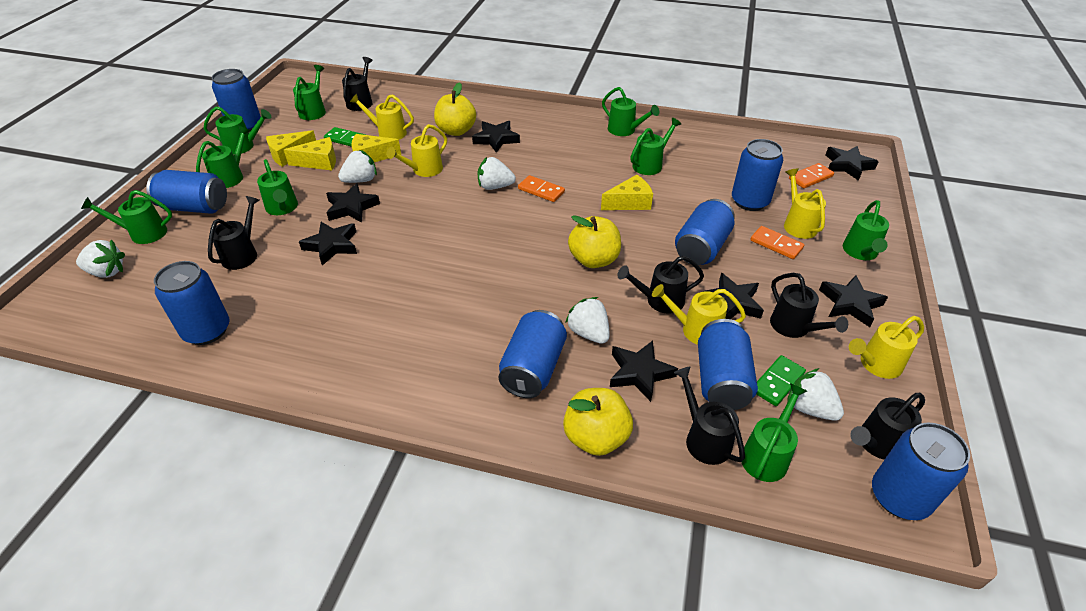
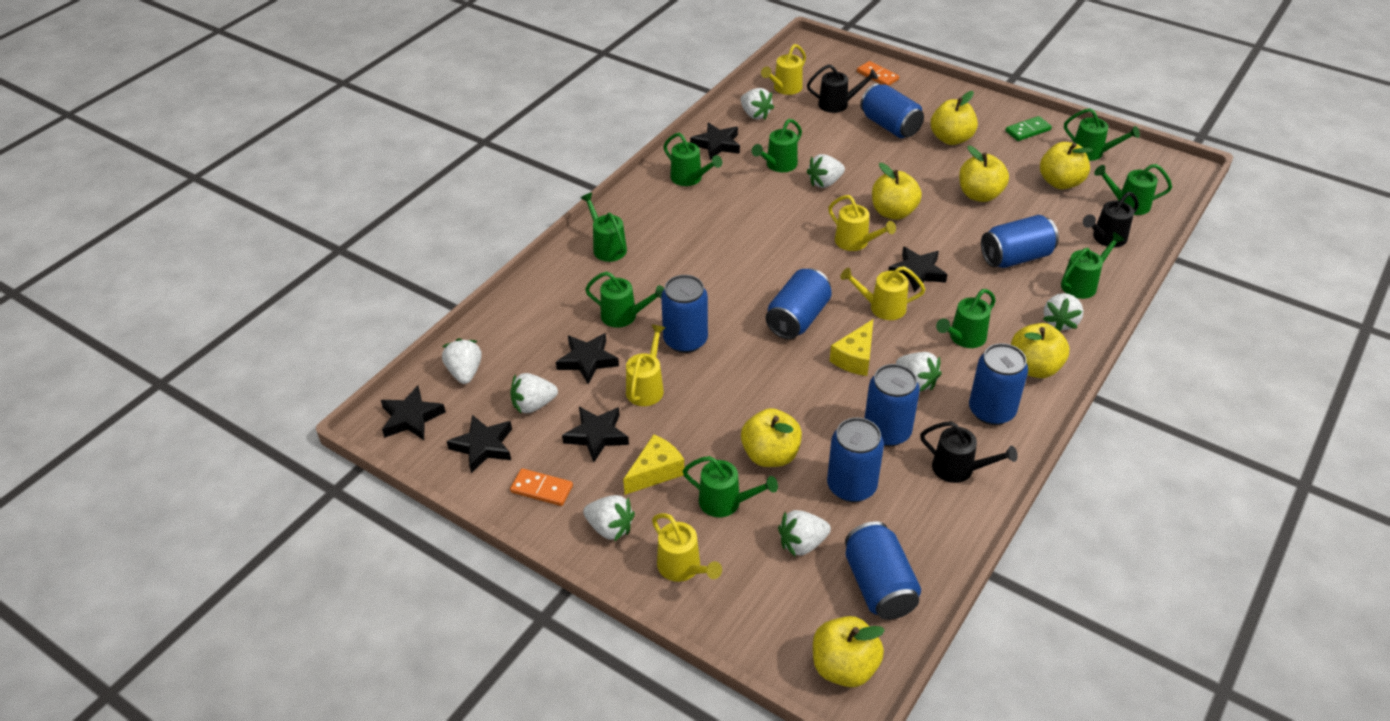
black star: [299,222,357,265] [326,183,380,222] [472,121,520,153] [610,341,678,402] [702,273,764,319] [819,275,888,327] [826,146,879,181] = 7 -> [381,386,446,440] [447,415,512,473] [556,333,619,384] [562,407,629,462] [690,122,740,160] [888,246,948,292] = 6
black watering can: [208,196,259,270] [342,57,373,111] [617,255,704,314] [674,367,745,465] [770,273,848,338] [850,393,925,460] = 6 -> [807,64,878,113] [920,421,1018,483] [1083,192,1139,247] = 3
green domino: [324,127,366,147] [756,355,806,406] = 2 -> [1005,116,1052,141] = 1
orange domino: [518,175,565,202] [750,226,804,259] [789,163,834,188] = 3 -> [510,468,573,506] [857,61,899,86] = 2
white strawberry: [76,240,125,278] [338,150,377,183] [478,157,516,190] [565,297,610,344] [787,368,844,421] = 5 -> [442,338,482,384] [510,373,558,413] [583,495,635,541] [741,88,774,120] [778,510,831,556] [807,154,845,188] [896,352,942,391] [1043,293,1083,332] = 8
yellow apple: [434,82,476,136] [563,388,633,456] [568,215,621,268] = 3 -> [741,408,802,467] [813,616,885,687] [872,163,922,220] [931,91,978,145] [959,146,1009,202] [1011,323,1070,378] [1040,142,1093,189] = 7
yellow cheese: [266,130,316,167] [284,137,336,170] [351,134,401,162] [601,175,653,210] = 4 -> [623,434,684,495] [830,319,873,376] = 2

